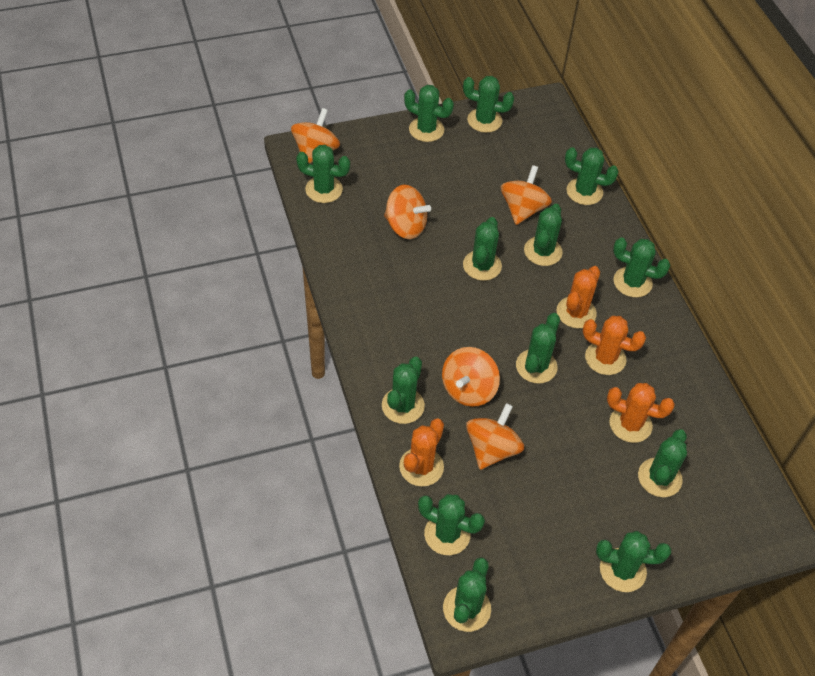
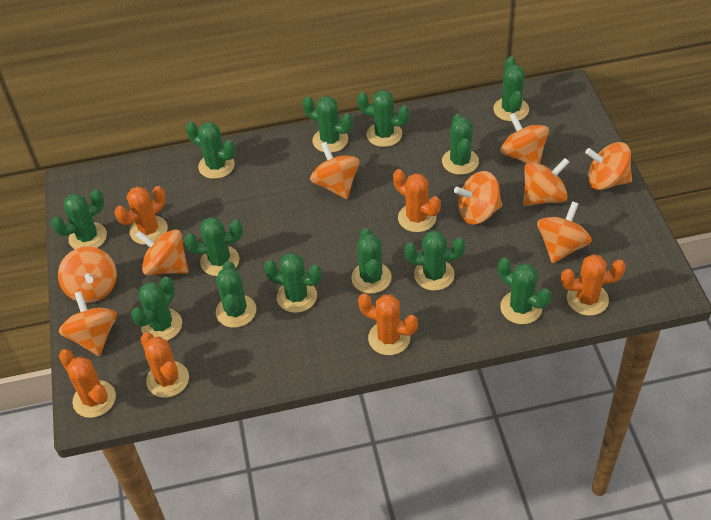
orange cactus: [399,419,444,487] [557,266,600,328] [583,316,646,375] [607,383,675,443] = 4 -> [59,349,116,418] [115,186,168,245] [140,332,189,398] [358,293,418,355] [393,169,441,232] [561,254,626,316] = 6
orange spinning top: [291,108,340,164] [384,185,431,239] [442,347,500,407] [466,403,524,470] [501,165,552,225] = 5 -> [58,246,117,303] [59,291,117,356] [135,229,188,276] [310,142,360,199] [454,171,502,224] [500,113,549,164] [523,158,569,206] [537,201,592,263] [585,142,632,190] = 9

